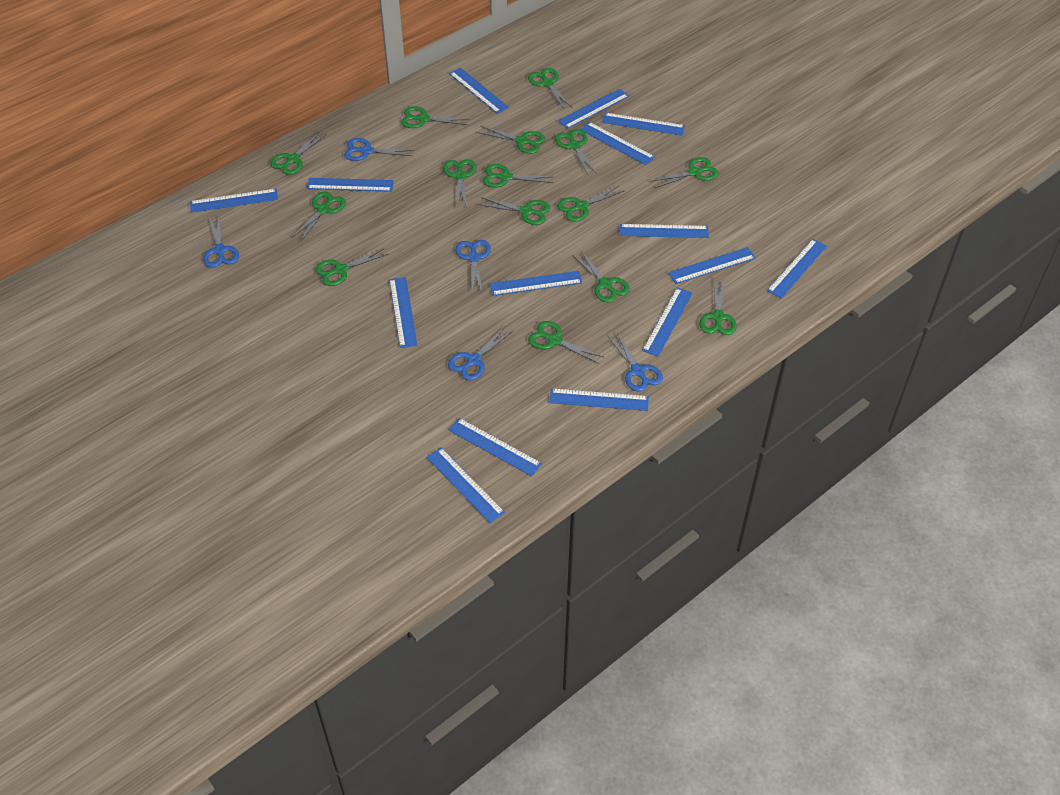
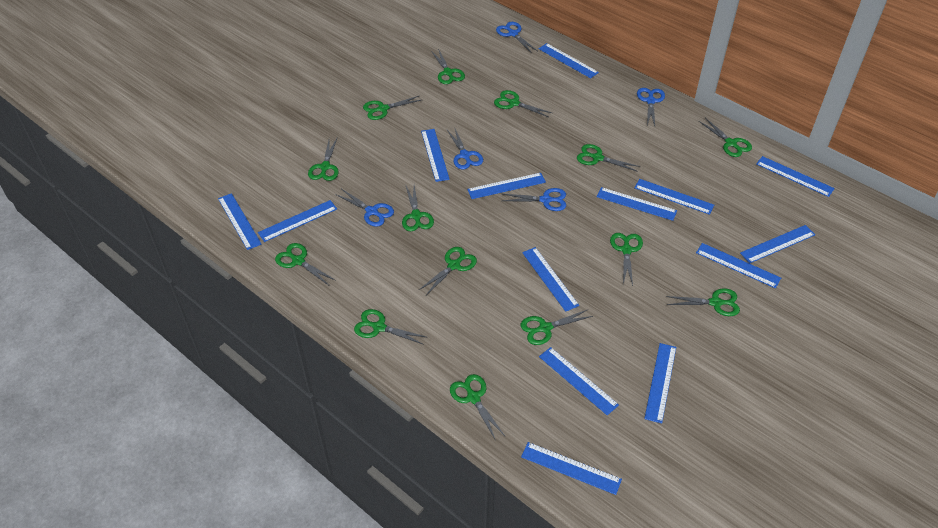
blue ruler: [190,189,278,213] [307,178,394,192] [389,277,417,348] [426,447,505,523] [449,68,509,114] [449,418,542,476] [490,271,582,296] [549,388,649,411] [558,89,629,129] [580,122,655,165] [602,113,685,135] [620,224,709,238] [642,287,693,357] [668,247,756,284] [767,239,827,299] = 15 -> [218,193,262,250] [258,200,337,242] [421,129,450,182] [467,173,546,199] [521,442,622,495] [522,247,579,312] [539,43,599,78] [539,347,619,415] [597,187,677,221] [634,179,714,215] [644,343,676,424] [696,243,781,288] [740,225,815,263] [756,156,835,197] = 14
green scissors: [270,131,327,175] [292,192,346,242] [315,248,388,286] [401,106,469,128] [443,159,476,208] [477,126,545,154] [478,197,550,225] [483,164,553,188] [528,68,572,109] [528,321,603,364] [555,129,597,175] [557,186,625,222] [573,251,630,303] [650,157,719,188] [699,280,737,335] = 15 -> [275,243,335,285] [308,139,339,181] [354,309,428,345] [363,96,421,120] [402,184,434,231] [418,247,477,295] [431,49,465,84] [450,374,505,441] [494,90,552,117] [521,309,593,345] [577,144,640,172] [610,233,643,286] [666,288,740,316] [699,118,752,157] = 14

